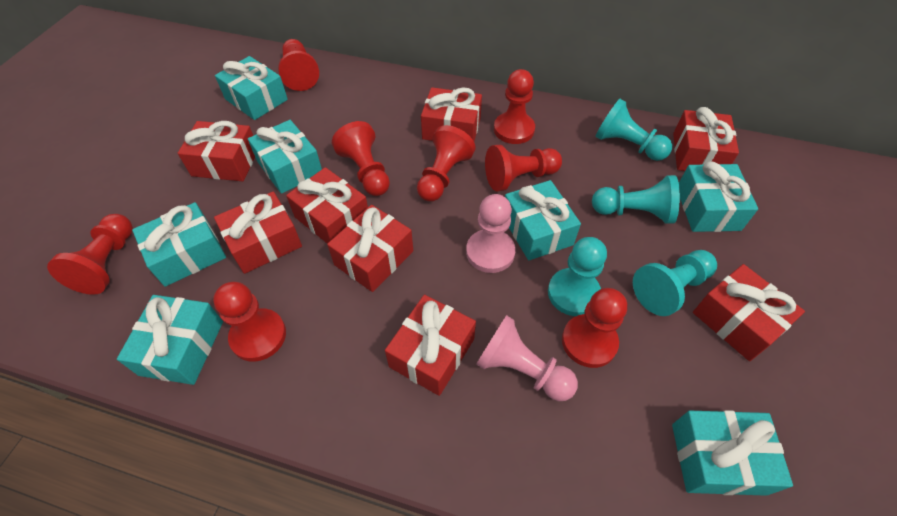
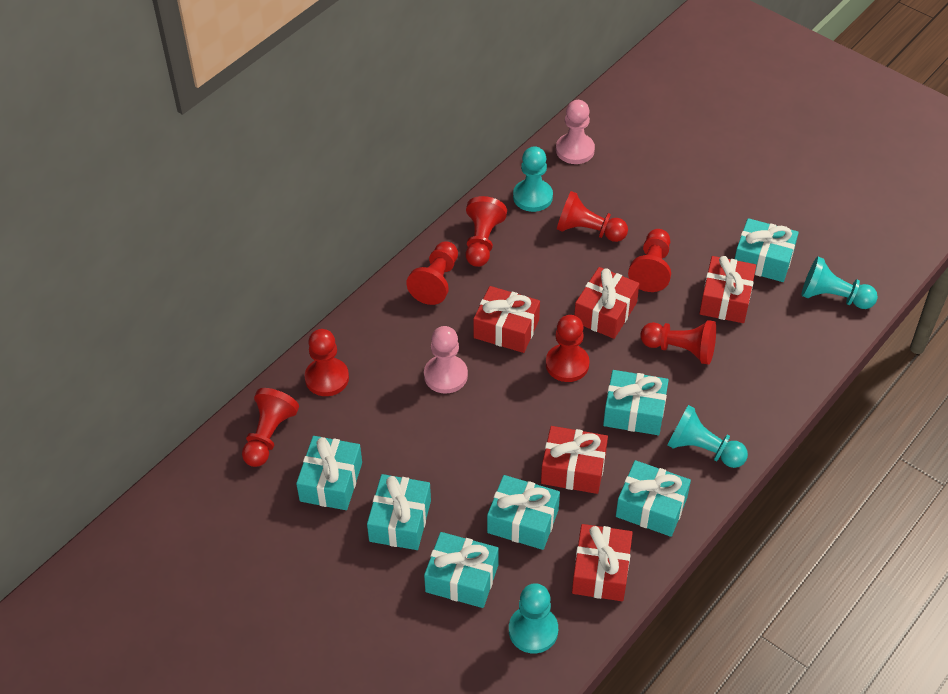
red gift: [178,121,255,181] [214,192,302,274] [286,167,368,244] [327,205,413,292] [385,295,476,396] [421,87,482,141] [673,107,739,171] [693,264,805,361] = 8 -> [473,286,540,353] [541,426,608,494] [572,524,633,601] [574,267,639,339] [699,256,756,323] = 5

